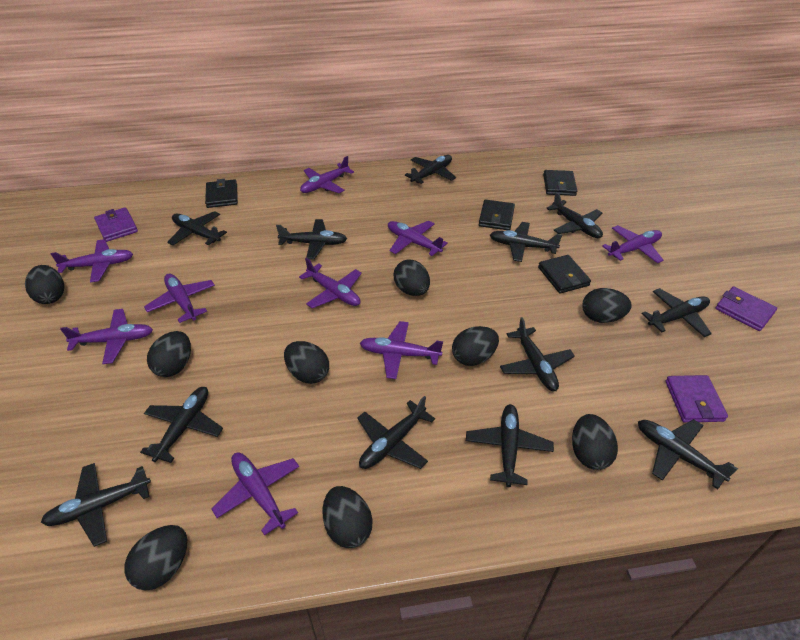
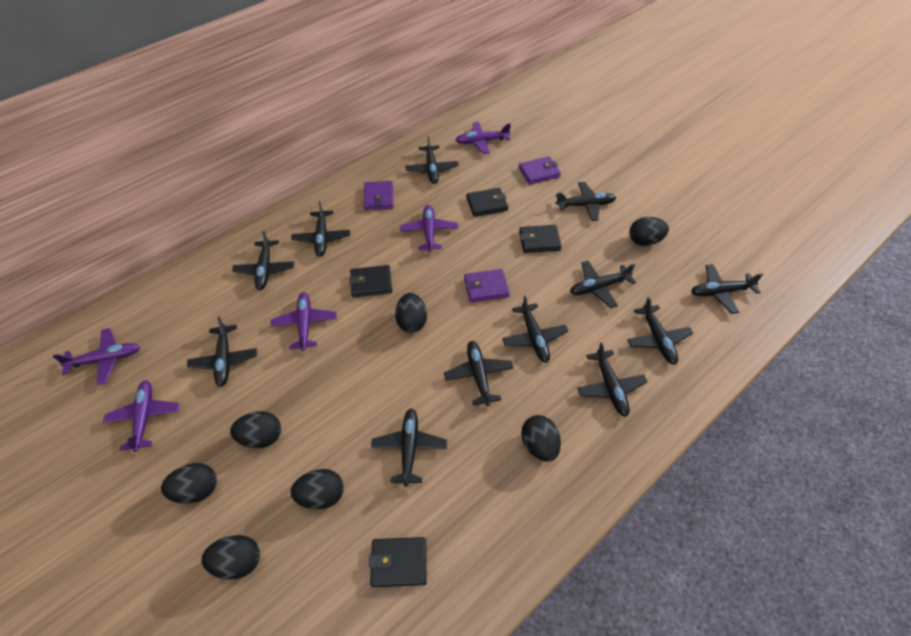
black egg: [25,265,64,304] [124,525,187,590] [147,331,191,377] [284,341,329,384] [323,486,372,548] [394,260,430,296] [452,326,499,366] [572,414,618,470] [582,288,631,323] = 9 -> [161,463,217,504] [201,535,260,580] [230,411,281,448] [290,469,344,510] [395,293,427,333] [521,415,561,462] [629,217,669,246] = 7
purple plane: [51,239,133,283] [60,309,153,364] [144,274,215,323] [211,452,299,536] [299,258,362,308] [300,156,354,193] [360,321,443,379] [388,221,448,256] [602,225,664,263] = 9 -> [53,328,140,385] [103,380,180,452] [271,292,337,351] [400,205,458,252] [456,122,511,154] = 5

